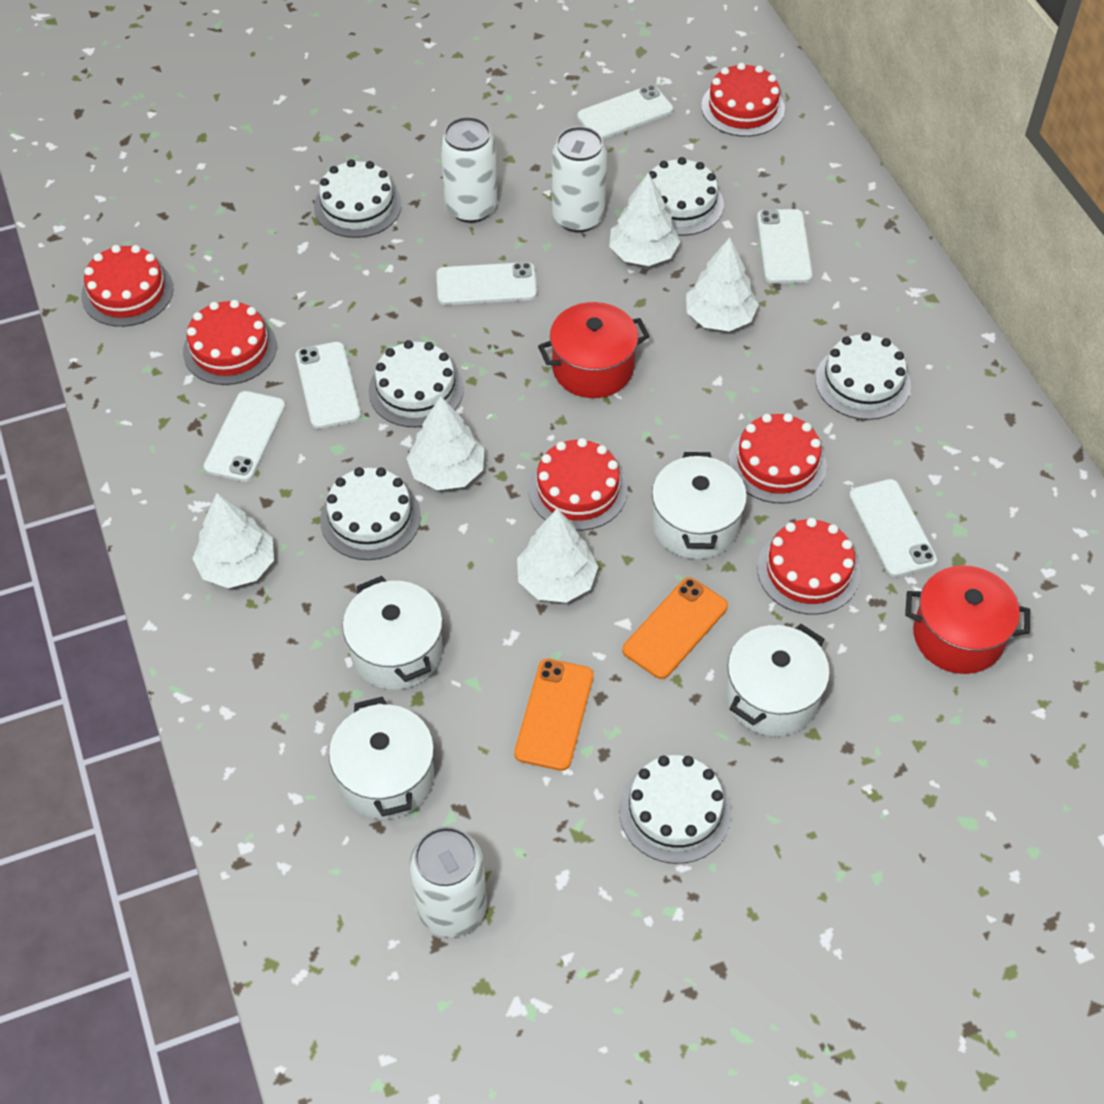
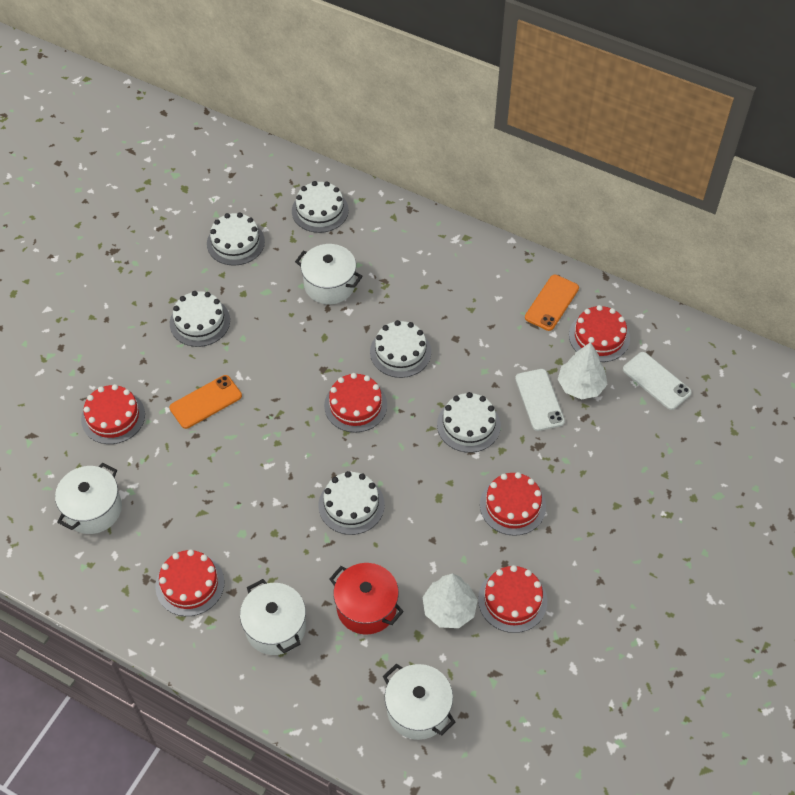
red pot: [538,302,649,398] [905,565,1030,674] = 2 -> [330,563,404,634] = 1
white can: [410,826,487,937] [440,117,497,223] [552,126,607,233] = 3 -> none = 0
white phone: [204,391,286,482] [296,342,361,429] [436,262,537,305] [577,85,673,139] [757,209,813,283] [849,479,937,577] = 6 -> [515,369,565,431] [623,352,692,410] = 2
white tree: [192,493,274,588] [407,396,484,490] [517,508,599,603] [609,172,680,266] [686,238,759,331] = 5 -> [422,573,478,628] [558,342,607,399] = 2

